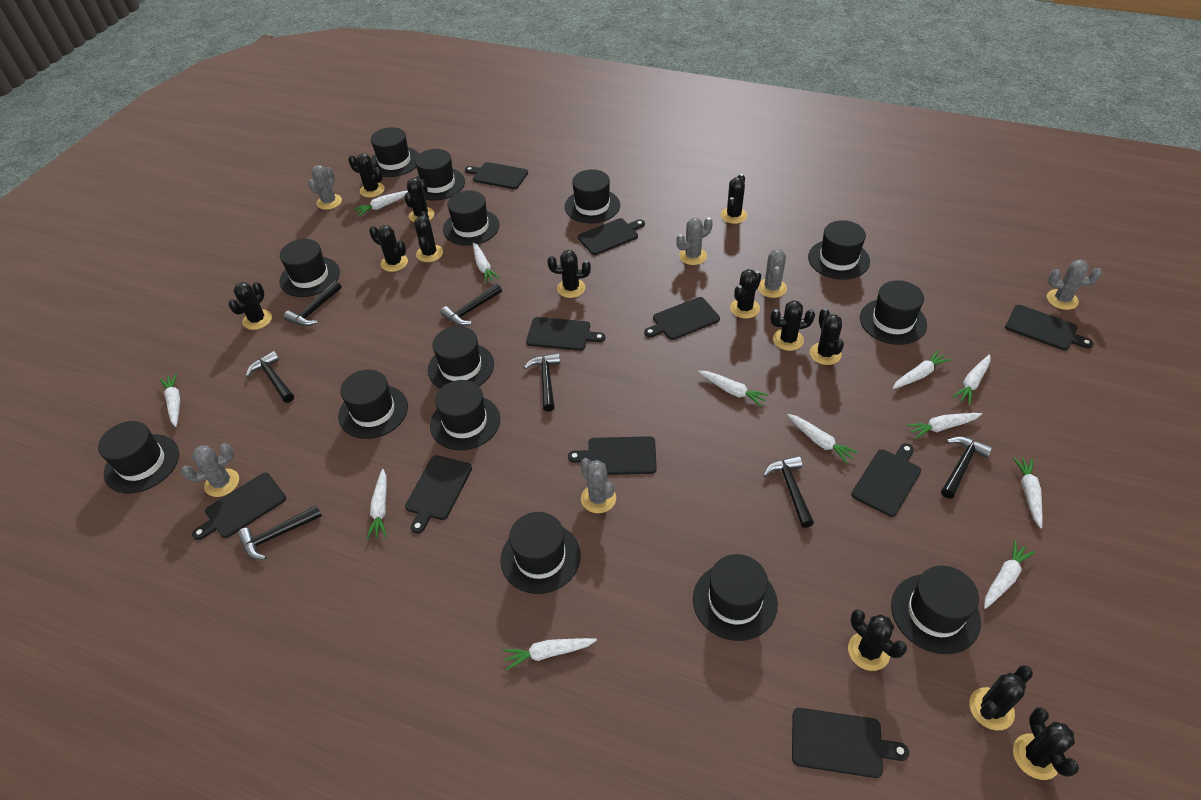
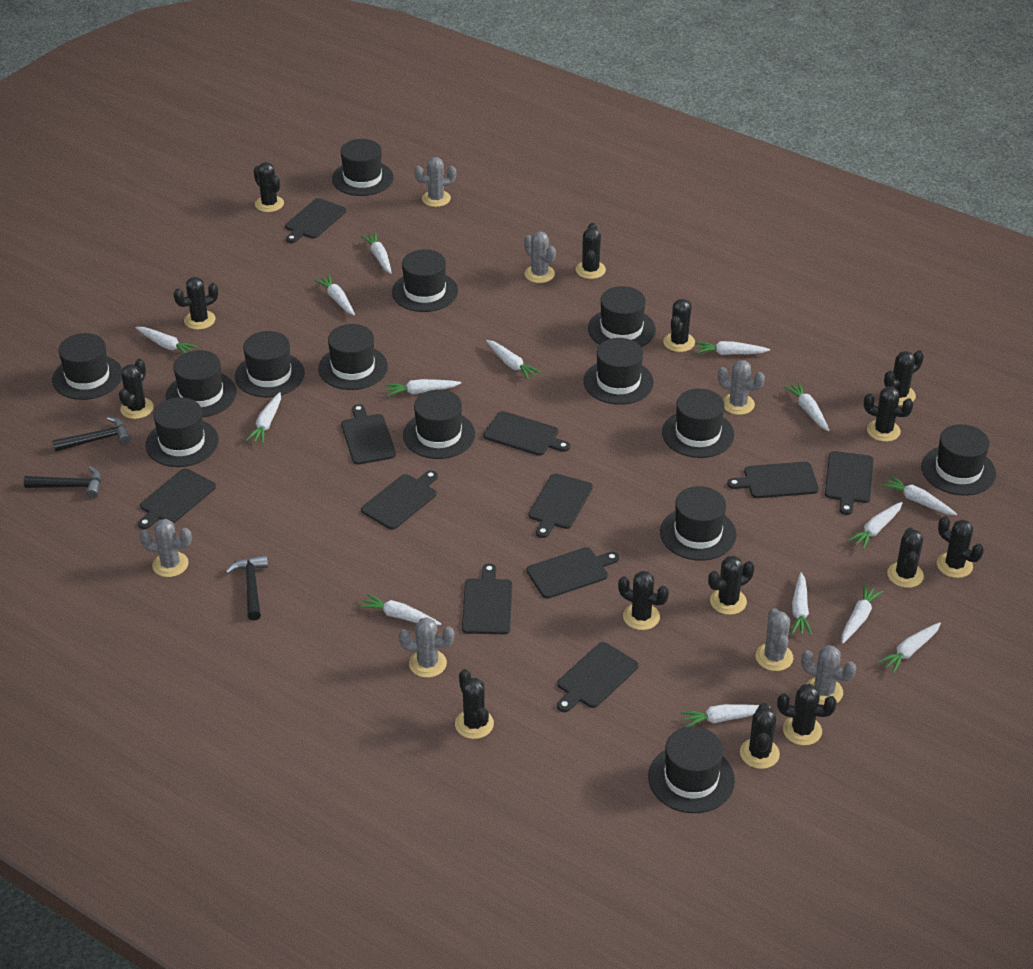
black cactus: [228,282,272,330] [348,153,385,197] [369,225,408,272] [404,178,435,222] [414,211,443,262] [547,250,591,298] [721,174,747,224] [730,269,761,319] [770,300,815,351] [810,308,844,365] [848,609,907,671] [969,665,1033,730] [1013,707,1079,780] = 13 -> [119,359,154,419] [173,277,218,330] [253,162,284,212] [455,669,494,739] [576,223,606,279] [618,571,669,630] [663,299,695,352] [708,556,754,615] [740,703,780,769] [777,684,837,745] [864,386,914,442] [884,350,924,406] [887,528,924,588] [937,516,984,578] = 14
black cutting board: [192,472,286,540] [405,455,472,534] [465,162,528,189] [526,317,605,351] [568,436,657,475] [578,218,645,255] [644,297,720,340] [792,708,909,778] [851,443,921,517] [1005,305,1093,350] = 10 -> [138,468,216,529] [285,198,346,243] [341,404,396,465] [361,470,438,530] [462,563,512,634] [483,411,570,456] [527,547,619,599] [529,473,593,538] [557,642,638,712] [727,462,819,498] [825,451,874,515] = 11
black hammer: [237,505,322,560] [246,351,294,403] [284,281,342,326] [441,283,502,326] [524,353,560,412] [763,456,814,528] [941,436,992,499] = 7 -> [24,466,101,499] [52,417,131,452] [225,555,268,621] = 3
grey cactus: [181,443,239,497] [308,165,342,210] [580,458,616,513] [676,217,713,265] [758,249,787,298] [1047,260,1102,310] = 6 -> [140,519,192,577] [399,617,454,678] [414,157,456,207] [524,231,556,283] [718,360,765,415] [756,608,793,671] [801,645,856,705] = 7
white carrot: [160,373,180,427] [354,191,408,216] [366,469,387,539] [473,243,500,284] [503,638,597,671] [698,371,769,406] [787,414,858,464] [893,350,951,389] [906,413,982,439] [953,354,991,405] [984,540,1035,609] [1013,457,1043,528] = 12 -> [135,327,198,353] [246,392,281,444] [314,275,355,315] [359,594,441,625] [361,233,391,274] [385,379,461,396] [486,340,541,380] [680,704,770,727] [695,341,770,355] [784,382,829,431] [791,572,812,636] [842,584,883,643] [848,502,903,549] [878,622,941,673] [881,475,957,515] = 15

